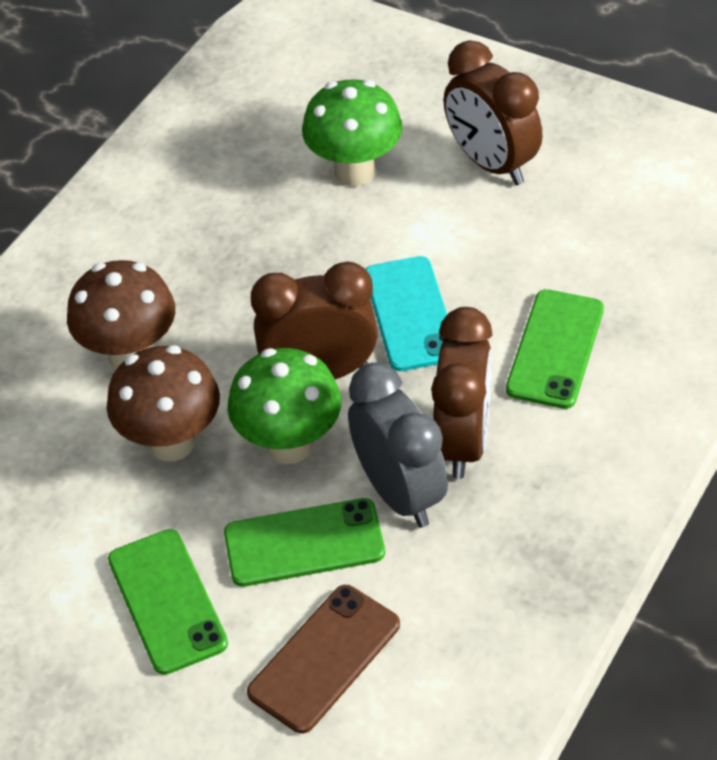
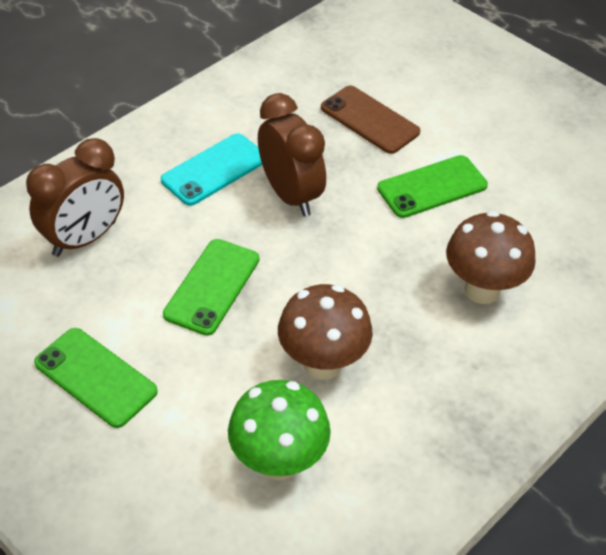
brown clock: [251,261,378,379] [431,307,492,479] [443,40,543,185] = 3 -> [26,138,124,257] [258,93,326,217] = 2
green mushroom: [228,348,341,464] [302,79,402,186] = 2 -> [228,380,331,480] = 1
grey clock: [348,362,448,527] = 1 -> none = 0

